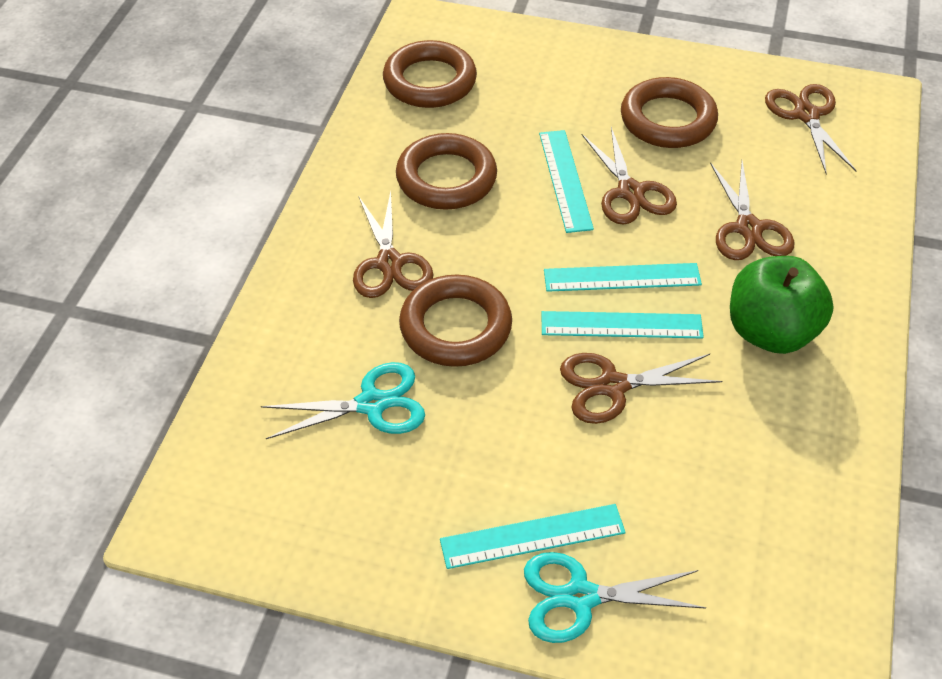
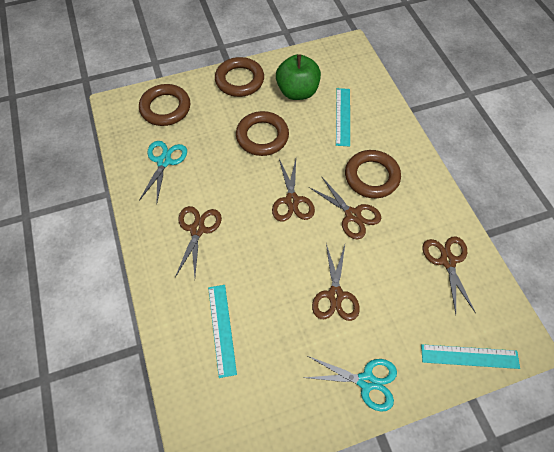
turquoise ruler: [440,504,626,569] [539,130,594,233] [541,311,704,338] [544,263,702,292] = 4 -> [208,285,237,378] [336,88,350,146] [421,344,520,369] = 3

